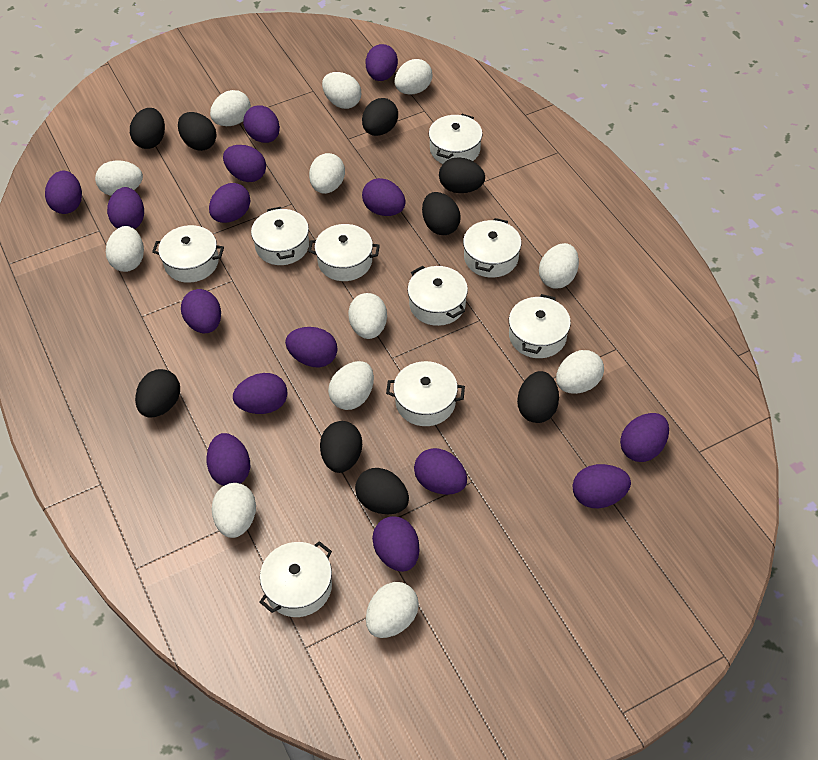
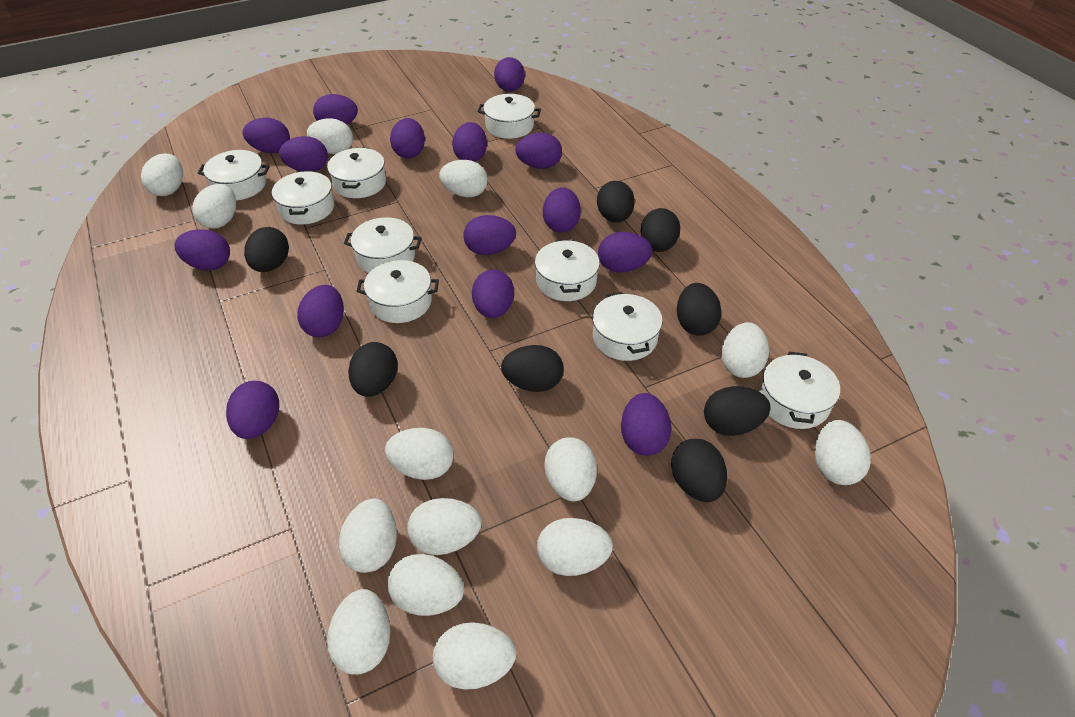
black egg: [130,108,165,149] [135,369,180,418] [178,112,216,151] [320,421,362,473] [355,468,409,514] [362,98,398,136] [422,192,461,235] [439,157,485,193] [517,371,559,423] = 9 -> [244,227,289,272] [348,342,398,397] [501,345,564,392] [597,181,635,223] [641,208,680,252] [671,439,727,502] [677,283,722,336] [704,386,771,436] = 8
white egg: [95,160,143,196] [106,226,144,272] [210,90,251,126] [212,483,256,538] [309,153,345,194] [322,72,361,109] [328,361,374,410] [348,293,387,339] [366,582,419,638] [395,59,433,94] [539,243,579,289] [556,350,604,394] = 12 -> [141,153,183,196] [192,184,236,228] [307,118,353,154] [327,589,390,675] [339,499,397,573] [385,428,454,480] [388,554,464,616] [407,498,482,555] [433,622,516,690] [439,160,488,197] [537,518,613,576] [545,437,597,501] [721,322,769,378] [815,420,871,485] = 14

